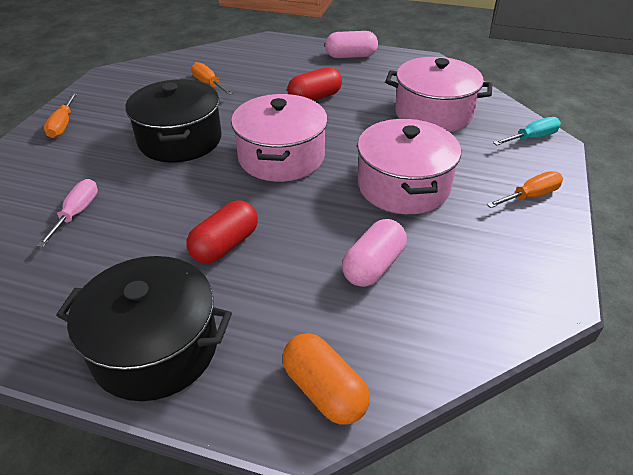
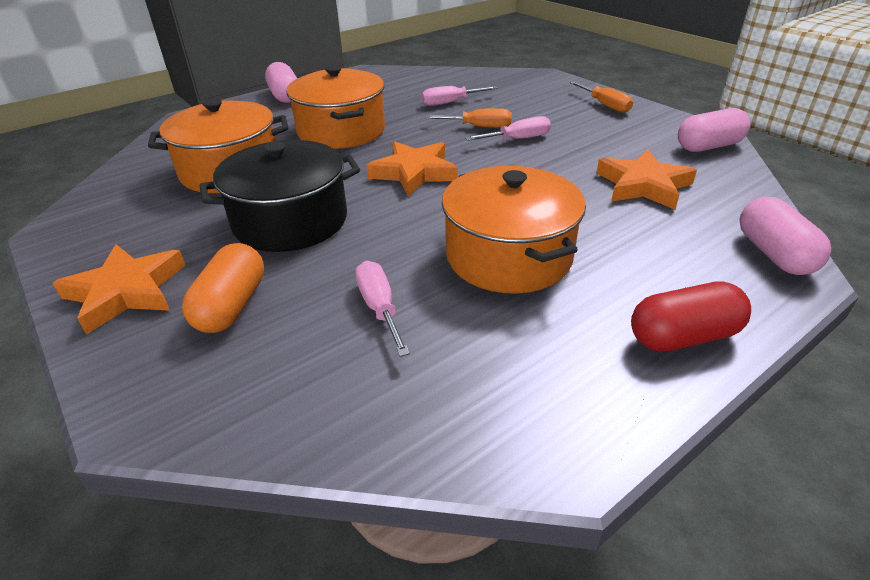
black pot: [56,256,232,401] [125,79,222,163] = 2 -> [200,140,360,252] = 1
orange pot: none = 0 -> [148,99,288,193] [286,65,385,149] [442,166,586,294] = 3
orange screwdriver: [44,93,77,138] [191,62,233,95] [486,171,563,208] = 3 -> [425,108,512,128] [570,81,633,113] = 2
orange star: none = 0 -> [53,244,186,335] [366,141,458,196] [596,150,697,209] = 3
pink capsule: [325,31,378,58] [342,219,407,287] = 2 -> [265,62,297,103] [678,108,750,152] [740,197,831,275] = 3
pink pot: [231,94,328,182] [357,119,461,214] [385,57,492,132] = 3 -> none = 0
pink screwdriver: [37,179,98,247] = 1 -> [355,261,410,357] [421,86,497,106] [465,116,551,141] = 3
red capsule: [186,200,258,264] [287,67,342,101] = 2 -> [631,281,751,352] = 1
turquoise screwdriver: [493,117,561,146] = 1 -> none = 0

